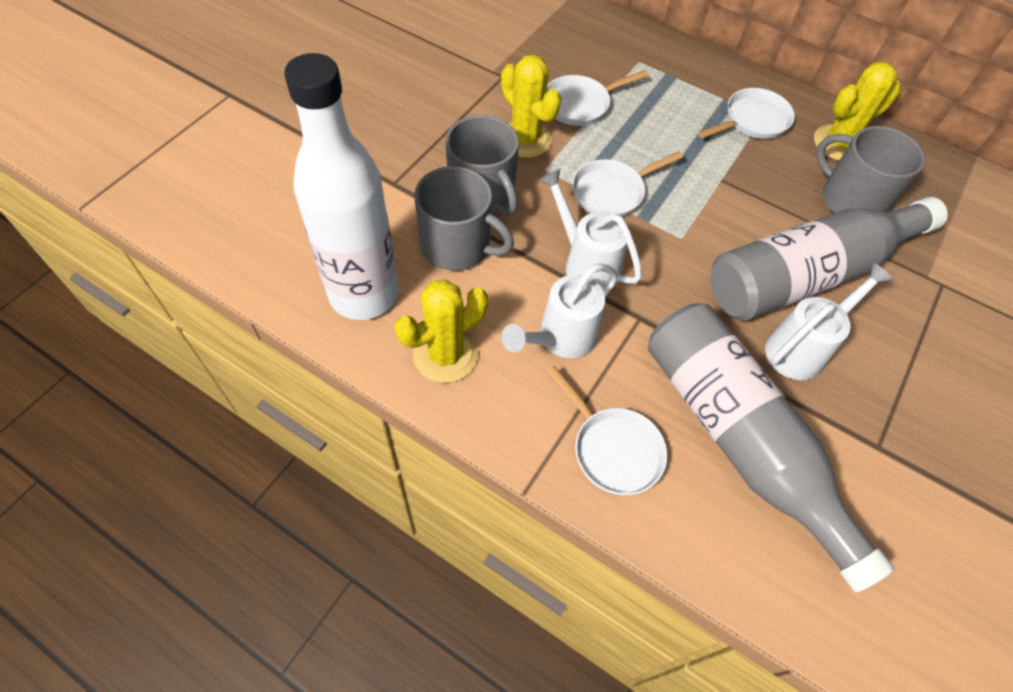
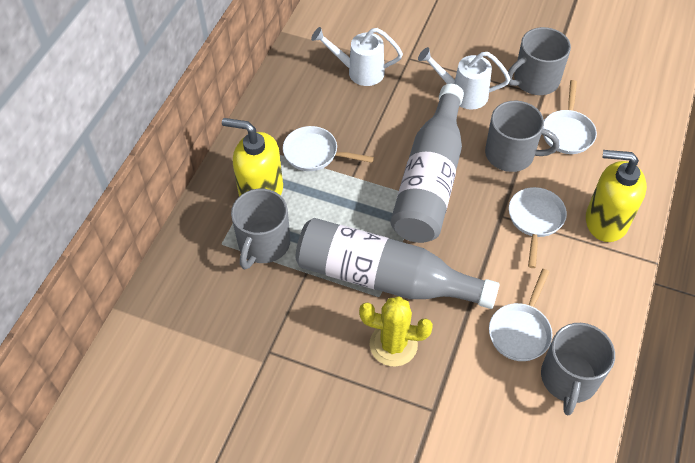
grey mug: [414,166,514,271] [446,115,519,216] [816,126,925,213] = 3 -> [231,189,290,270] [485,101,559,172] [508,27,571,95] [541,323,615,416] = 4
white bottle: [284,53,398,320] = 1 -> none = 0
white watering can: [501,264,618,358] [538,169,642,289] [765,262,894,380] = 3 -> [311,27,403,86] [418,47,510,109] = 2
yellow cactus: [395,279,488,383] [501,55,561,158] [814,62,900,161] = 3 -> [359,296,433,367] = 1
yellow soap dispenser: none = 0 -> [222,118,283,196] [586,150,647,242] = 2

